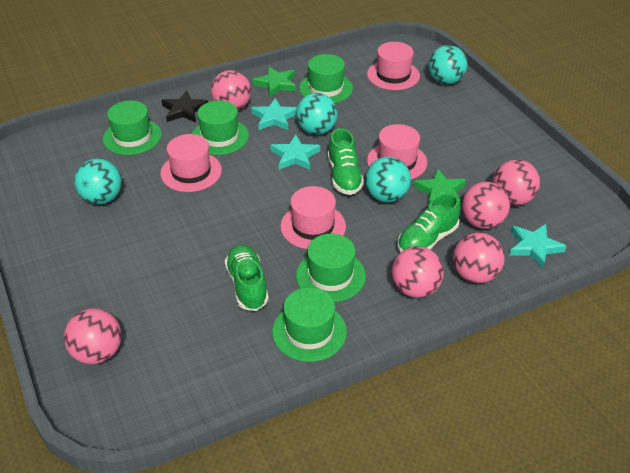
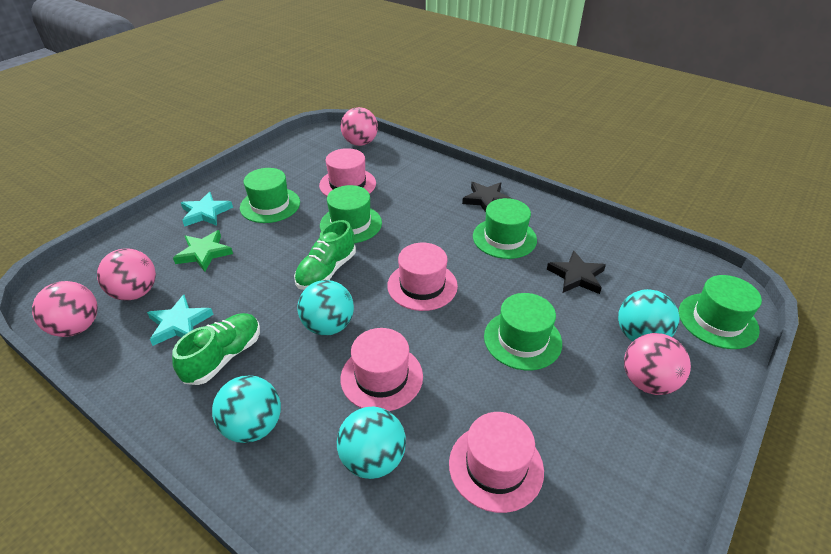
black star: [161,91,208,122] = 1 -> [462,182,512,212] [547,250,606,294] = 2
green shoe: [225,244,269,311] [327,128,364,195] [397,193,461,253] = 3 -> [172,313,260,385] [294,220,356,290] = 2
green star: [252,66,296,97] [413,168,466,206] = 2 -> [173,230,233,272] = 1
pink ball: [64,308,122,364] [211,70,251,110] [392,246,444,298] [453,233,505,283] [462,182,510,229] [493,160,540,206] = 6 -> [32,281,98,337] [97,248,156,301] [341,107,378,146] [624,333,691,395] = 4
turquoise star: [251,98,297,130] [270,135,320,170] [509,224,566,268] = 3 -> [147,295,214,346] [181,192,233,227] = 2

